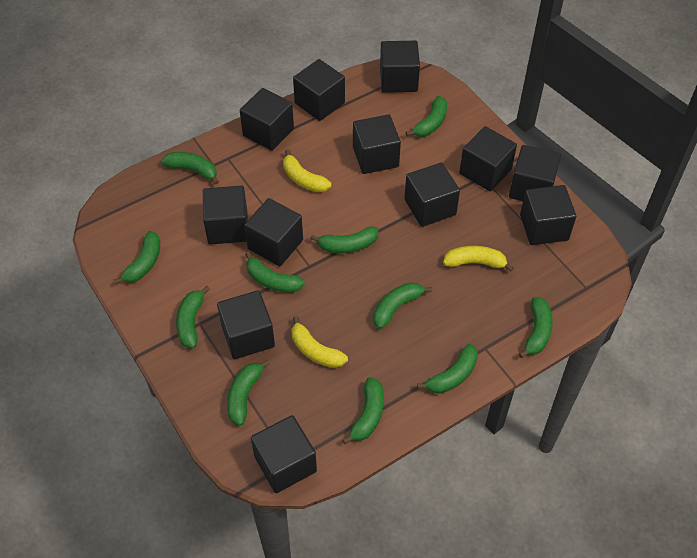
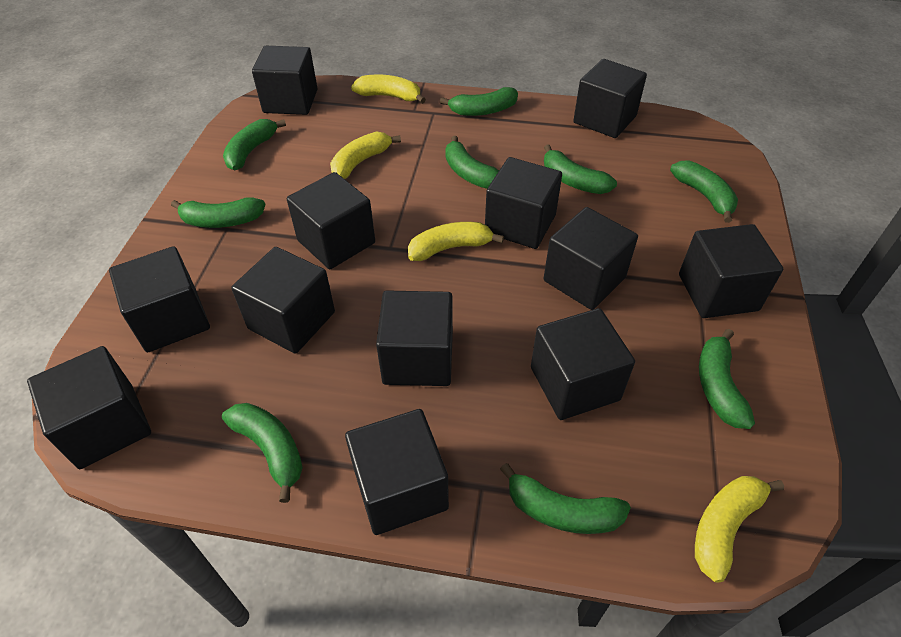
green banana: [114,231,160,284] [161,152,219,185] [176,286,210,348] [227,360,270,426] [245,252,305,293] [310,227,378,253] [342,377,384,444] [374,282,432,329] [406,96,447,137] [417,344,478,394] [519,297,553,358] = 11 -> [171,197,265,228] [222,403,303,503] [223,119,286,170] [440,87,518,116] [445,136,499,189] [500,463,631,534] [544,144,617,194] [670,160,738,223] [699,329,755,429] = 9
yellow banana: [283,149,331,192] [292,316,348,368] [443,246,514,271] = 3 -> [330,132,401,179] [351,75,426,104] [408,222,504,261] [695,476,784,583] = 4

